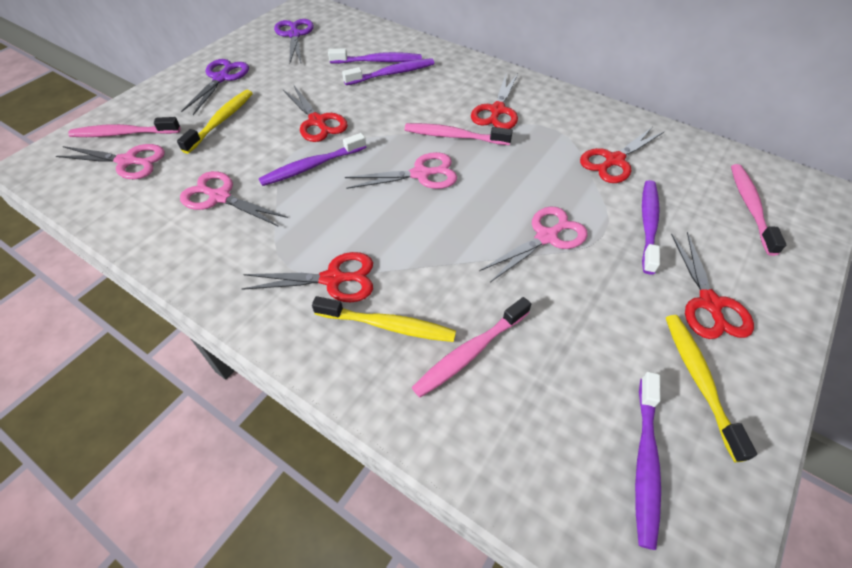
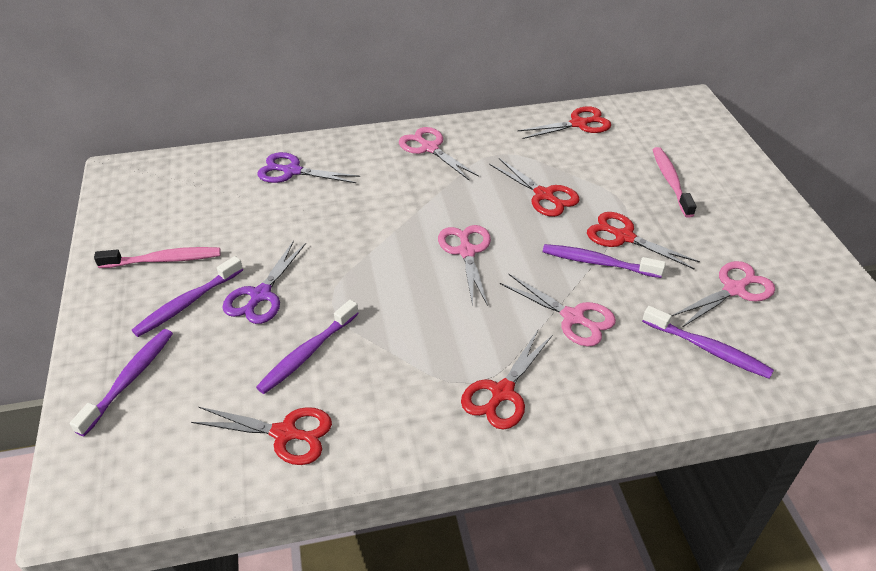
pink toothbrush: [68,117,180,137] [405,123,513,145] [411,297,531,398] [731,164,786,256] = 4 -> [94,247,221,268] [653,147,697,218] = 2
yellow toothbrush: [177,90,253,154] [312,296,456,342] [666,315,757,462] = 3 -> none = 0

